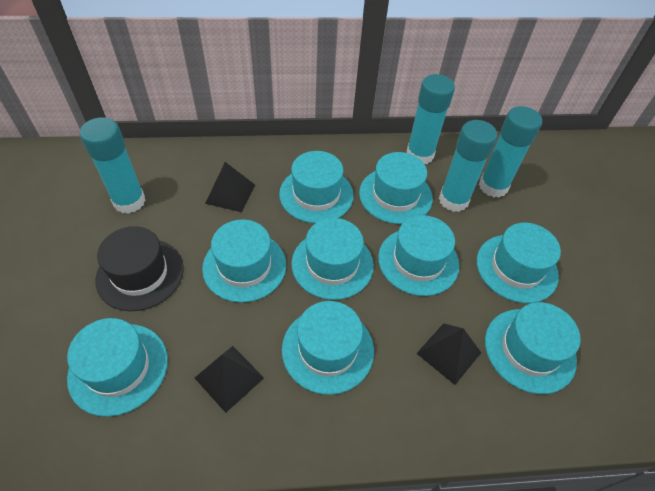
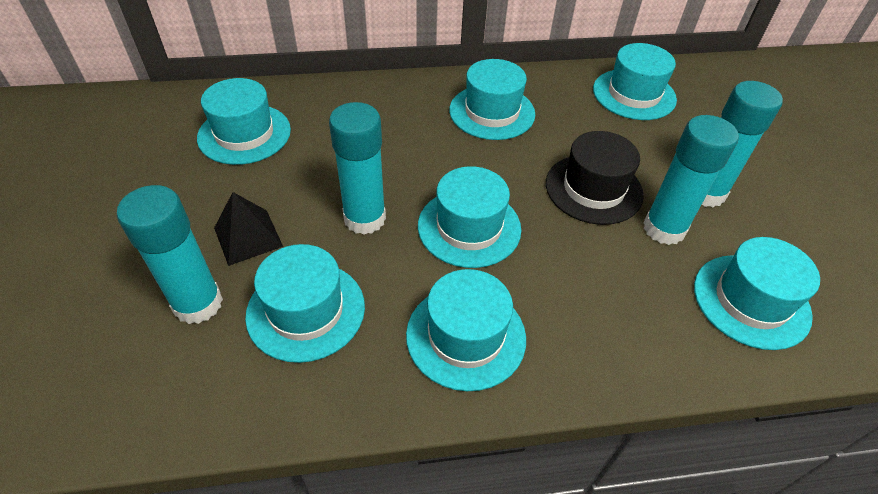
black pyramid: [195,346,264,413] [205,162,255,212] [416,323,481,385] = 3 -> [214,192,283,266] = 1
turquoise hat: [67,318,168,417] [202,220,286,303] [279,151,354,223] [282,301,374,395] [291,218,374,300] [359,152,433,224] [378,215,459,296] [477,223,561,303] [485,302,581,394] = 9 -> [197,78,291,165] [245,244,365,363] [406,269,526,391] [418,166,521,268] [449,59,535,140] [593,43,677,120] [694,237,820,350] = 7

